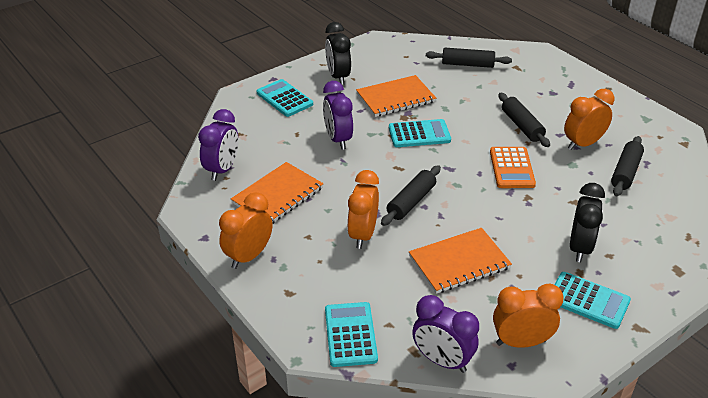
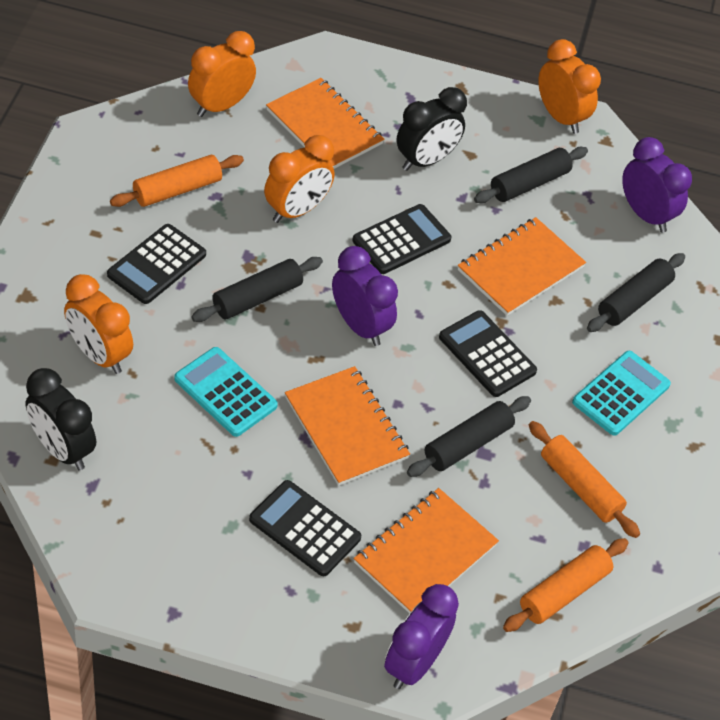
black calculator: none = 0 -> [107,224,206,304] [249,480,361,576] [352,204,451,274] [439,310,537,397] = 4
orange calculator: [490,147,536,188] = 1 -> none = 0
orange notebook: [231,162,323,224] [356,75,436,117] [409,228,512,294] = 3 -> [266,78,384,169] [285,366,410,486] [354,488,499,614] [458,217,586,316] = 4
orange rolling pin: none = 0 -> [110,155,244,207] [503,538,628,632] [529,421,640,538] = 3
turquoise calculator: [256,79,313,117] [325,302,378,367] [389,119,451,147] [554,272,631,329] = 4 -> [174,347,278,437] [572,351,671,436] = 2

